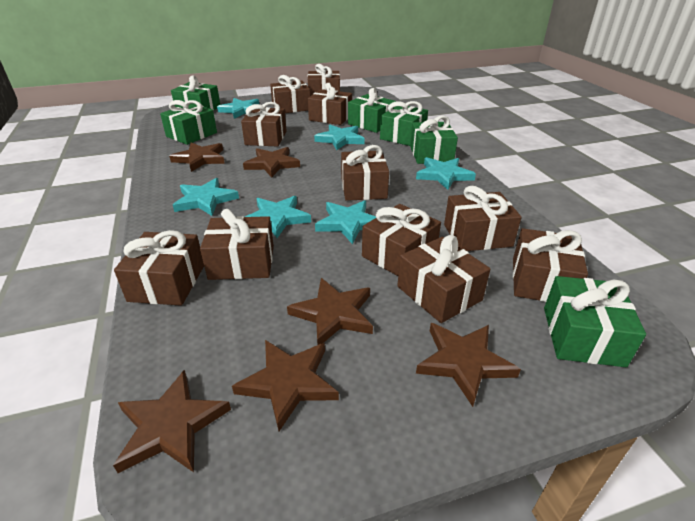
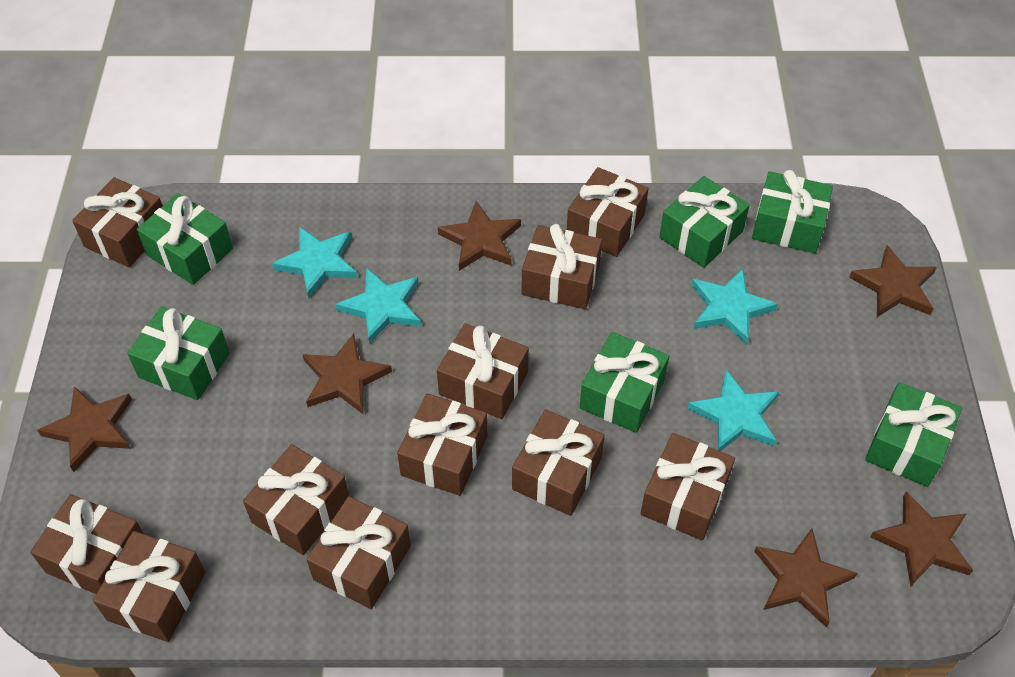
turquoise star: [173,178,239,216] [217,98,259,119] [245,196,311,238] [314,124,365,150] [315,200,376,244] [416,157,476,190] = 6 -> [272,227,358,298] [335,268,421,344] [687,370,779,451] [691,268,778,345] = 4

